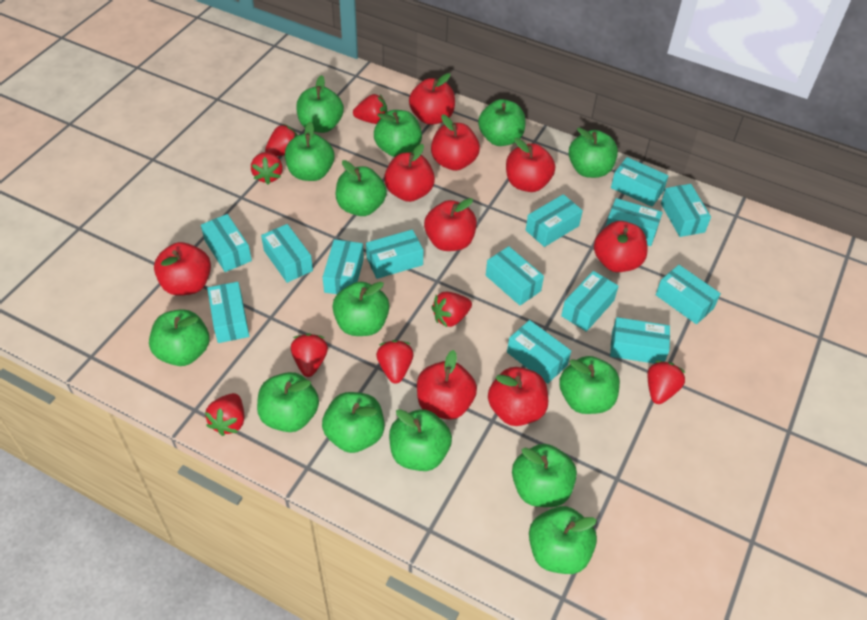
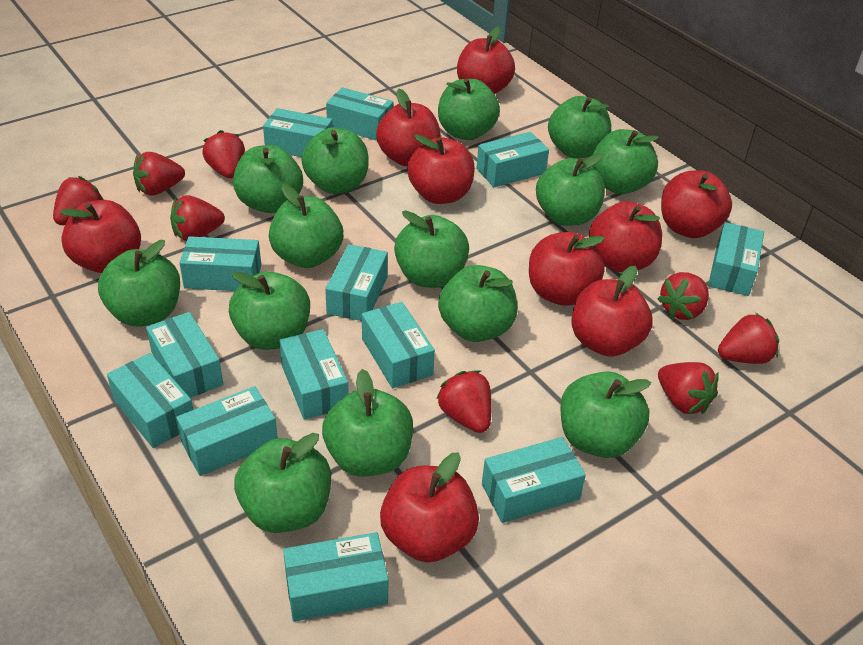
turquoise box: [201,214,252,272] [207,282,249,343] [261,224,313,283] [323,239,364,294] [366,229,424,279] [486,246,544,305] [507,320,571,384] [526,194,583,247] [561,271,618,332] [606,198,663,246] [610,317,670,364] [611,157,669,207] [656,265,721,324] [661,184,711,237] = 14 -> [107,353,193,448] [146,312,223,398] [176,386,278,476] [179,236,261,291] [263,108,333,157] [279,329,349,420] [283,532,389,622] [325,244,388,321] [326,87,394,141] [362,302,435,388] [477,132,549,187] [482,437,586,523] [708,222,764,296] = 13

